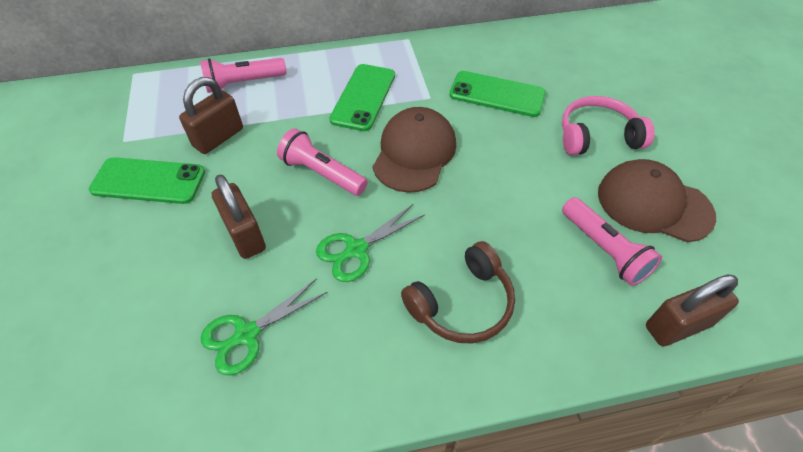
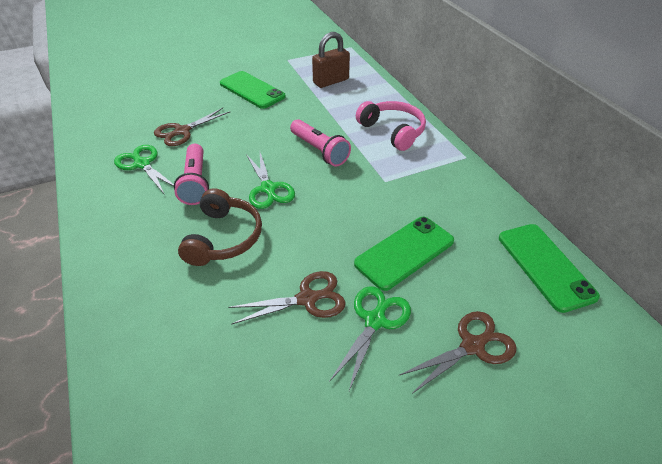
brown cap: [373,107,456,193] [598,159,716,242] = 2 -> none = 0
brown padlock: [179,77,243,154] [212,175,266,259] [646,275,739,347] = 3 -> [312,32,350,88] = 1
brown scissors: none = 0 -> [154,108,230,146] [228,271,346,325] [400,311,516,394] = 3
green scissors: [201,278,328,375] [316,204,425,282] = 2 -> [114,145,174,195] [246,153,295,209] [329,286,411,391] = 3
pink flashlight: [200,58,287,93] [277,128,368,196] [562,197,662,286] = 3 -> [174,144,209,205] [290,119,351,166] = 2

